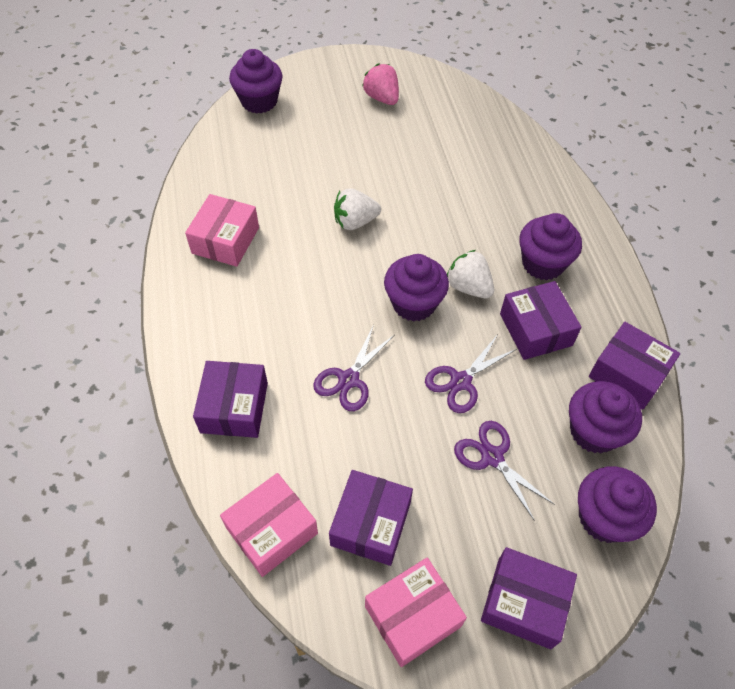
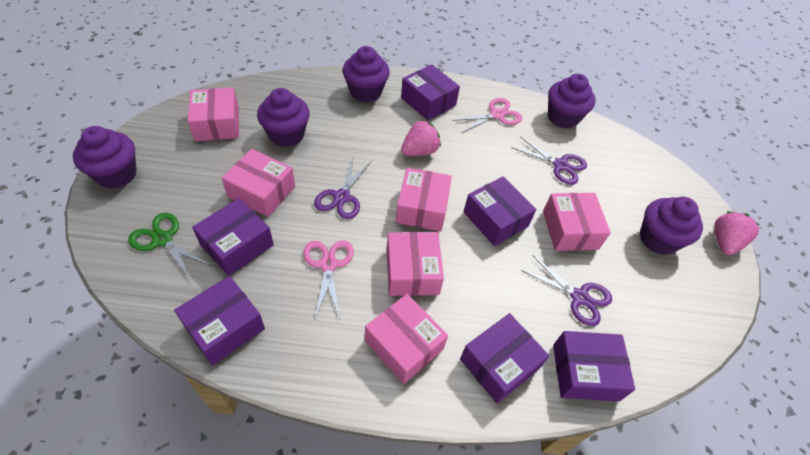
green scissors: none = 0 -> [128,213,211,281] = 1
pink box: [185,194,259,267] [220,473,318,577] [365,558,467,667] = 3 -> [188,88,239,141] [222,149,295,217] [365,294,448,384] [387,232,444,296] [396,167,452,231] [543,193,611,251] = 6
pink scissors: none = 0 -> [303,240,354,319] [452,98,522,133] = 2
pink strawberry: [362,63,399,105] = 1 -> [401,120,441,156] [714,211,759,255] = 2
purple box: [193,361,268,438] [329,470,413,566] [481,547,577,649] [500,281,582,360] [589,322,680,410] = 5 -> [174,276,265,365] [192,198,274,276] [401,64,460,120] [460,313,549,404] [464,176,536,246] [553,331,635,401] = 6
white strawberry: [334,189,381,230] [447,250,494,298] = 2 -> none = 0

